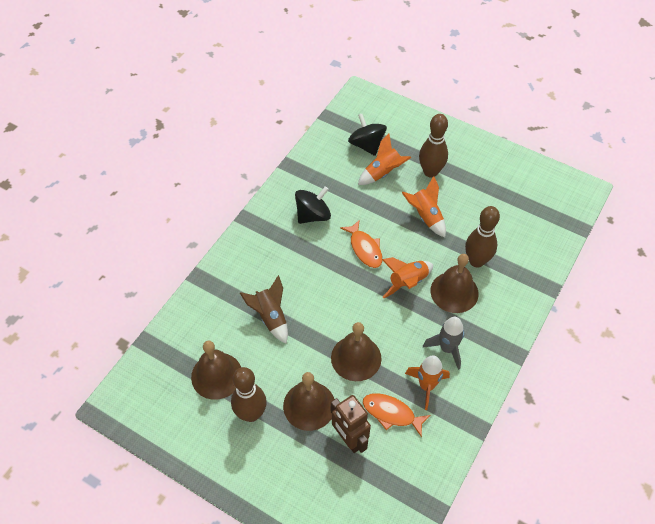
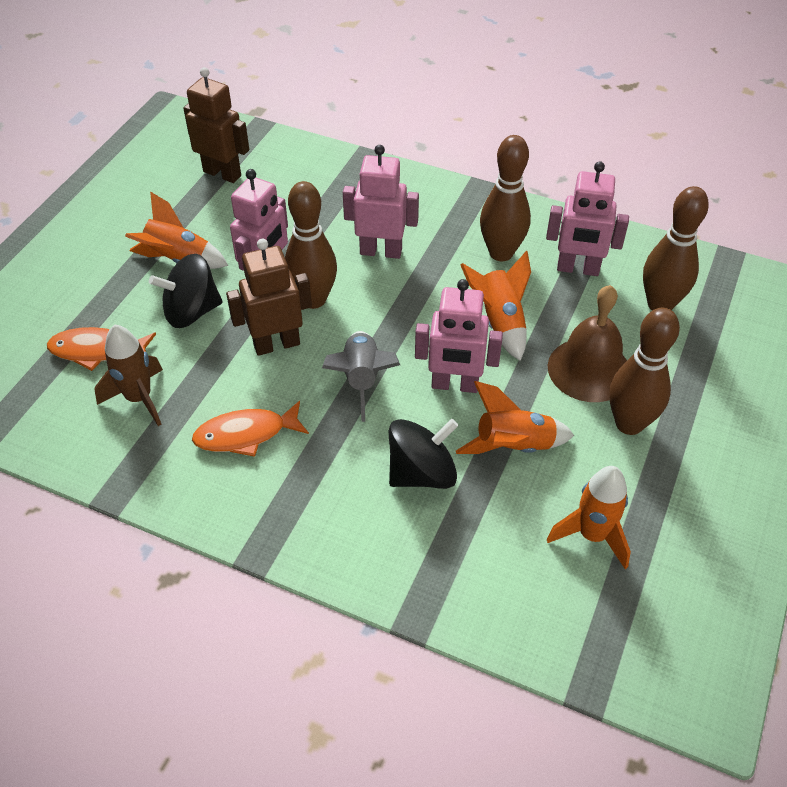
brown bell: [191,341,241,400] [283,372,334,431] [331,322,382,381] [431,254,479,313] = 4 -> [548,285,627,402] = 1
brown bowling pin: [231,367,267,422] [419,114,448,178] [465,206,500,267] = 3 -> [285,181,337,309] [480,135,531,261] [609,308,680,435] [643,186,709,311] = 4
brown robot: [331,395,371,453] = 1 -> [183,67,249,183] [226,239,312,356] = 2
pink robot: none = 0 -> [230,169,288,271] [343,145,419,259] [415,279,503,393] [546,161,629,276] = 4

